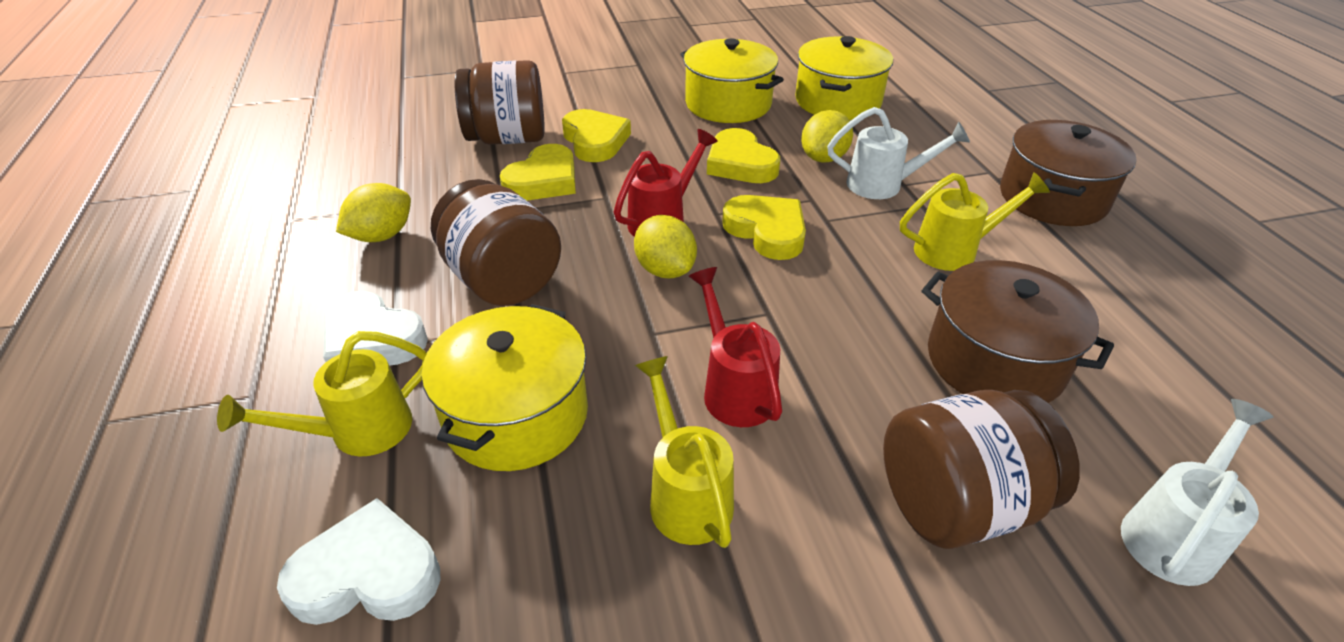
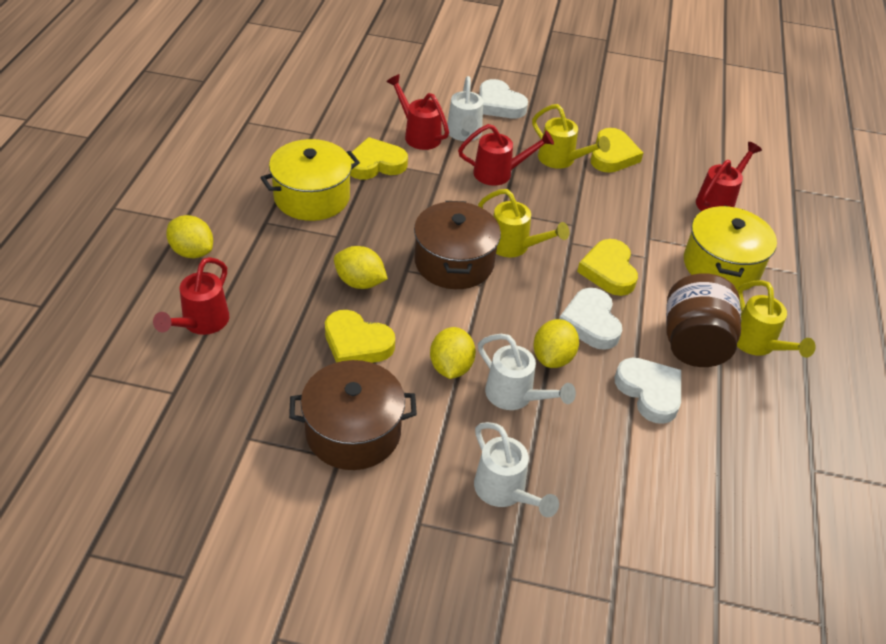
brown jar: [431,179,561,306] [454,60,545,145] [883,390,1080,549] = 3 -> [666,273,741,367] = 1
red watering can: [614,129,718,237] [688,267,782,427] = 2 -> [153,257,229,335] [386,74,449,150] [458,124,554,186] [696,142,762,211] = 4
white heart: [277,498,441,625] [323,291,428,366] = 2 -> [479,79,528,119] [559,288,622,350] [614,358,681,424] = 3
white watering can: [827,107,970,199] [1121,399,1273,586] = 2 -> [447,76,483,141] [474,422,559,517] [478,334,576,410] = 3
yellow lemon: [336,183,411,242] [634,215,697,278] [801,110,853,163] = 3 -> [166,215,213,258] [334,246,388,289] [430,327,476,379] [533,319,579,368] = 4
yellow pot: [421,304,588,471] [680,39,784,123] [795,36,893,120] = 3 -> [261,139,360,221] [684,205,777,291] = 2

